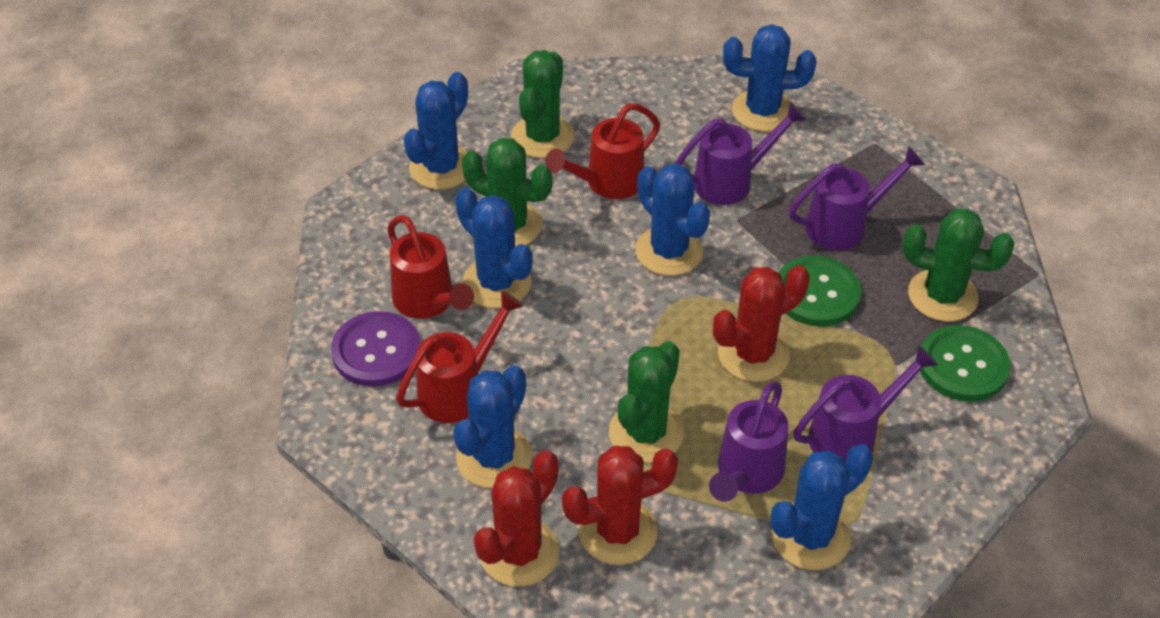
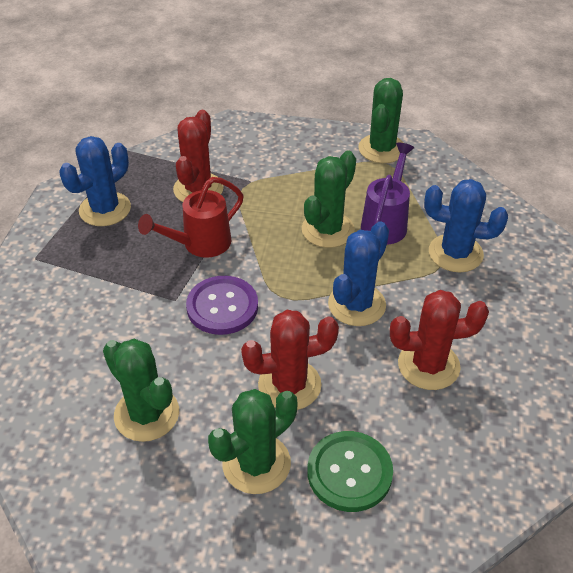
blue cactus: [404,72,468,190] [453,365,532,488] [455,187,533,308] [635,164,710,276] [723,24,816,132] [771,444,873,570] = 6 -> [59,136,131,226] [328,222,389,326] [424,179,508,272] = 3
green button: [778,256,861,327] [920,325,1011,402] = 2 -> [307,431,393,512] = 1
purple watering can: [675,102,806,205] [709,381,788,502] [789,147,925,251] [794,345,938,462] = 4 -> [361,143,415,244] = 1
red watering can: [387,215,474,319] [396,291,523,423] [545,103,660,199] = 3 -> [138,177,243,258] = 1

